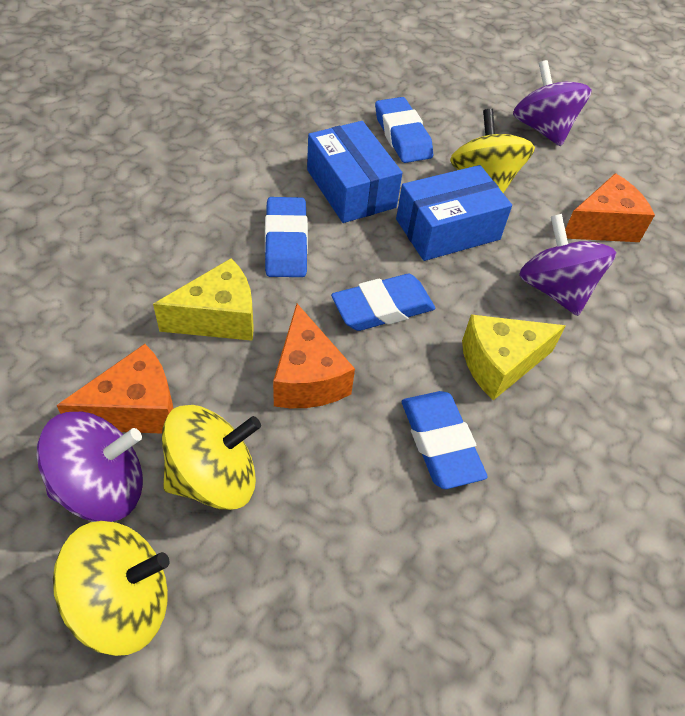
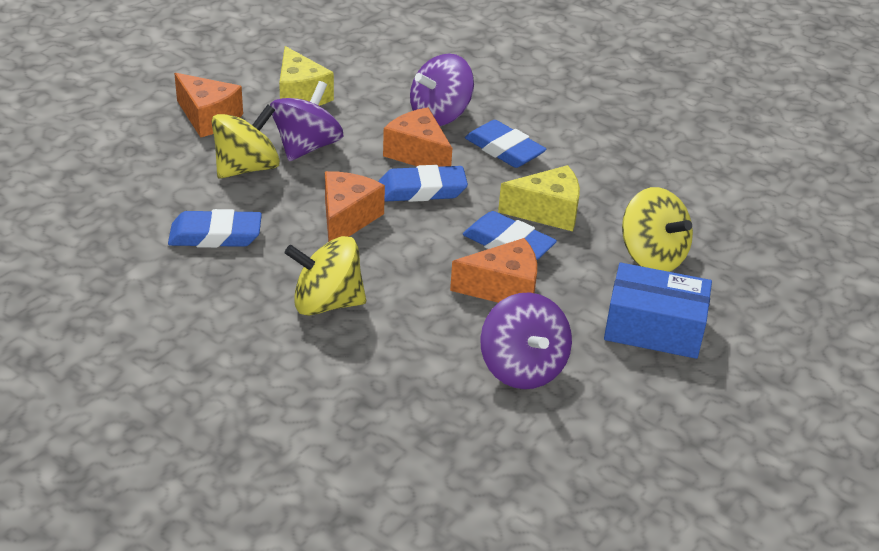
blue box: [307,121,403,223] [396,165,512,261] = 2 -> [604,262,712,359] = 1
orange cheese: [56,344,173,434] [273,304,355,408] [565,173,655,242] = 3 -> [174,73,243,138] [325,171,385,242] [383,107,452,167] [450,238,537,303] = 4

